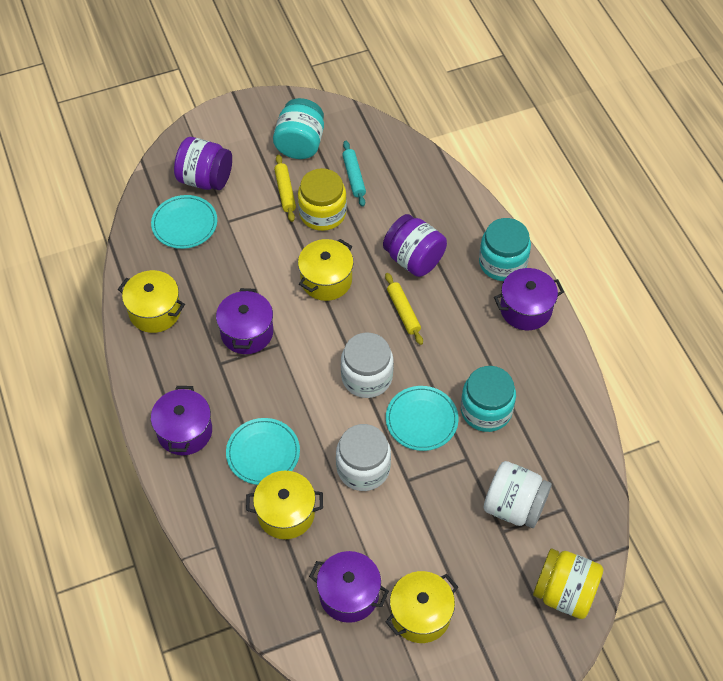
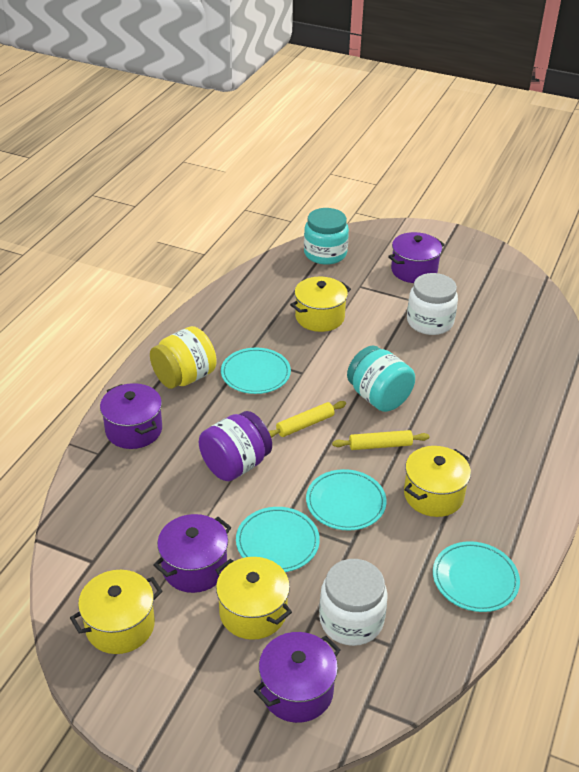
purple jar: [174,137,232,190] [383,214,447,277] = 2 -> [199,411,272,481] = 1
turquoise jar: [273,98,324,159] [461,366,516,432] [479,218,531,281] = 3 -> [304,208,349,265] [347,346,415,412] = 2
turquoise plate: [151,195,217,249] [226,418,300,485] [386,386,458,451] = 3 -> [221,348,291,394] [236,507,320,572] [306,469,387,531] [433,541,520,612] = 4
turquoise rolling pin: [342,141,366,207] = 1 -> none = 0
white jar: [336,424,391,491] [341,333,394,398] [484,461,552,528] = 3 -> [319,559,388,646] [407,273,458,335] = 2
yellow jar: [298,168,347,231] [533,549,603,619] = 2 -> [150,326,217,389] = 1

